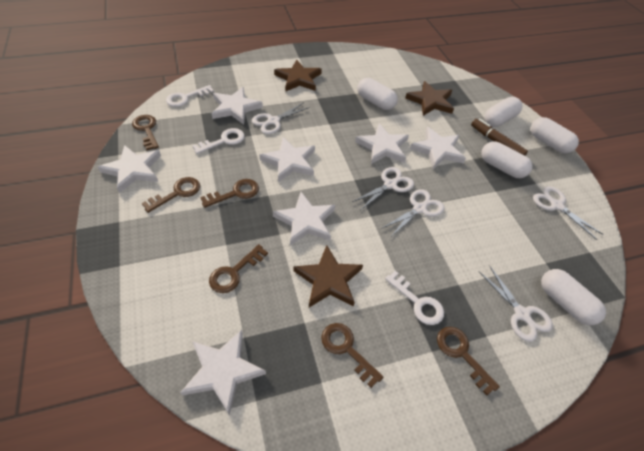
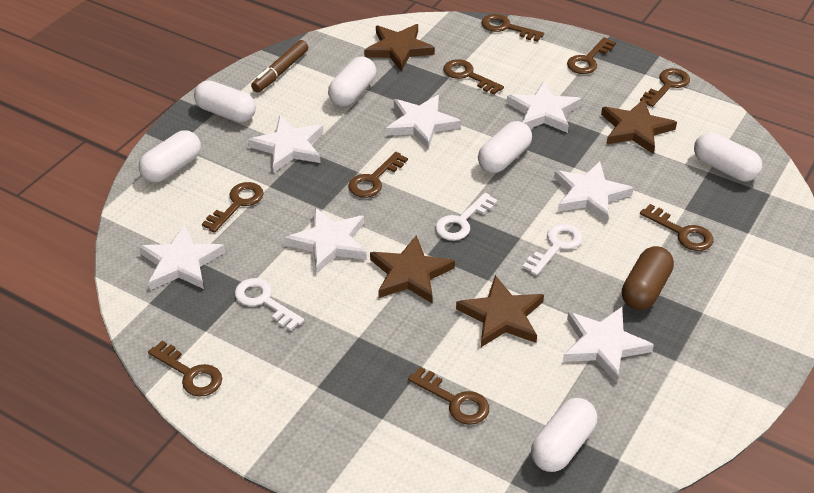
brown capsule: none = 0 -> [622,246,674,310] = 1
brown key: [132,115,159,150] [142,177,200,213] [200,179,259,208] [209,244,268,293] [321,323,383,388] [437,327,500,395] = 6 -> [148,341,222,397] [202,182,264,233] [348,152,408,198] [408,367,489,425] [443,59,504,95] [482,14,544,42] [567,37,616,74] [640,68,690,107] [640,204,714,251] = 9
brown star: [274,60,322,92] [293,245,363,307] [405,81,454,116] = 3 -> [364,24,435,71] [370,235,455,303] [456,275,544,347] [601,99,677,154] = 4
white capsule: [357,78,398,110] [481,141,533,178] [485,97,522,127] [531,117,579,154] [541,269,606,325] = 5 -> [139,130,201,183] [194,80,256,122] [328,56,376,106] [478,121,532,173] [531,398,597,472] [694,132,762,181] = 6
white scissors: [252,102,310,134] [352,167,414,210] [381,189,444,237] [479,266,553,342] [533,186,604,240] = 5 -> none = 0

